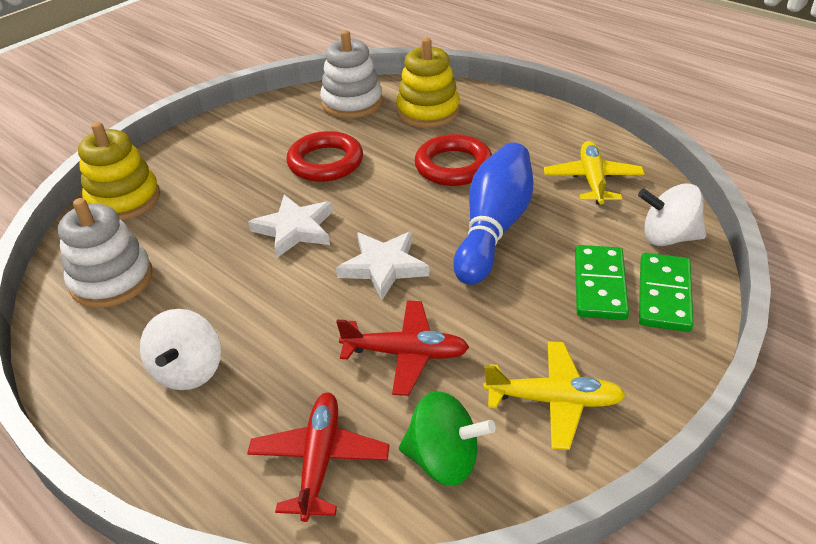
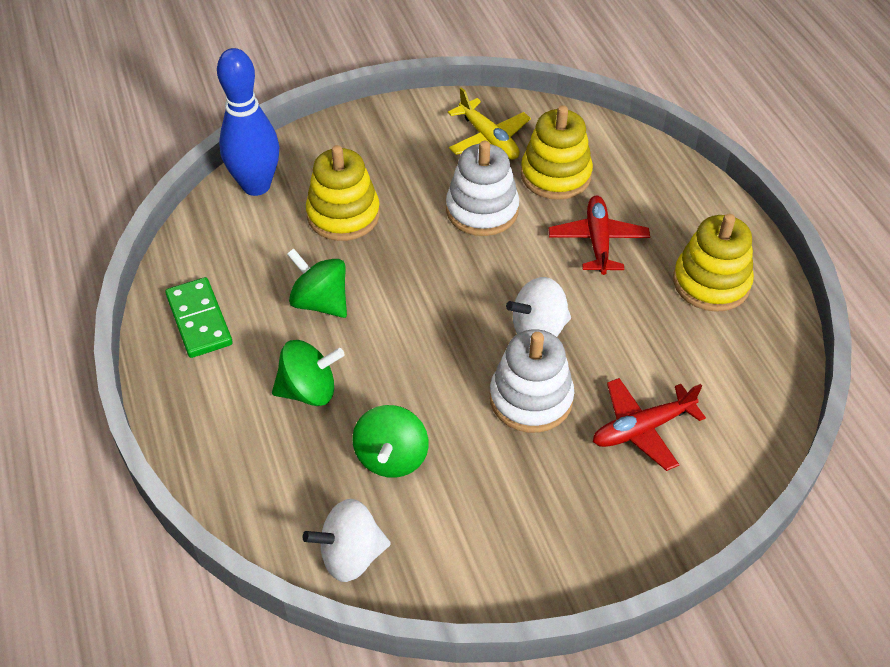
green domino: [575,245,629,320] [639,253,694,332] = 2 -> [165,277,233,358] = 1
green spinning top: [399,391,496,486] = 1 -> [272,340,345,406] [287,248,347,318] [352,405,429,478] = 3
red ring: [287,131,363,182] [415,134,492,186] = 2 -> none = 0
white star: [248,195,333,258] [336,231,430,300] = 2 -> none = 0
yellow plane: [483,341,626,450] [544,141,645,205] = 2 -> [448,87,531,160] = 1
yellow stacking toy: [78,122,160,220] [396,38,460,128] = 2 -> [306,145,380,241] [521,105,593,200] [673,214,754,312] = 3

